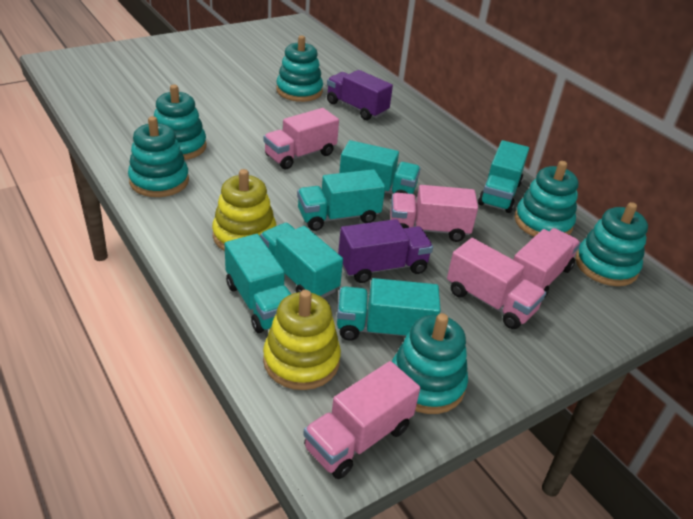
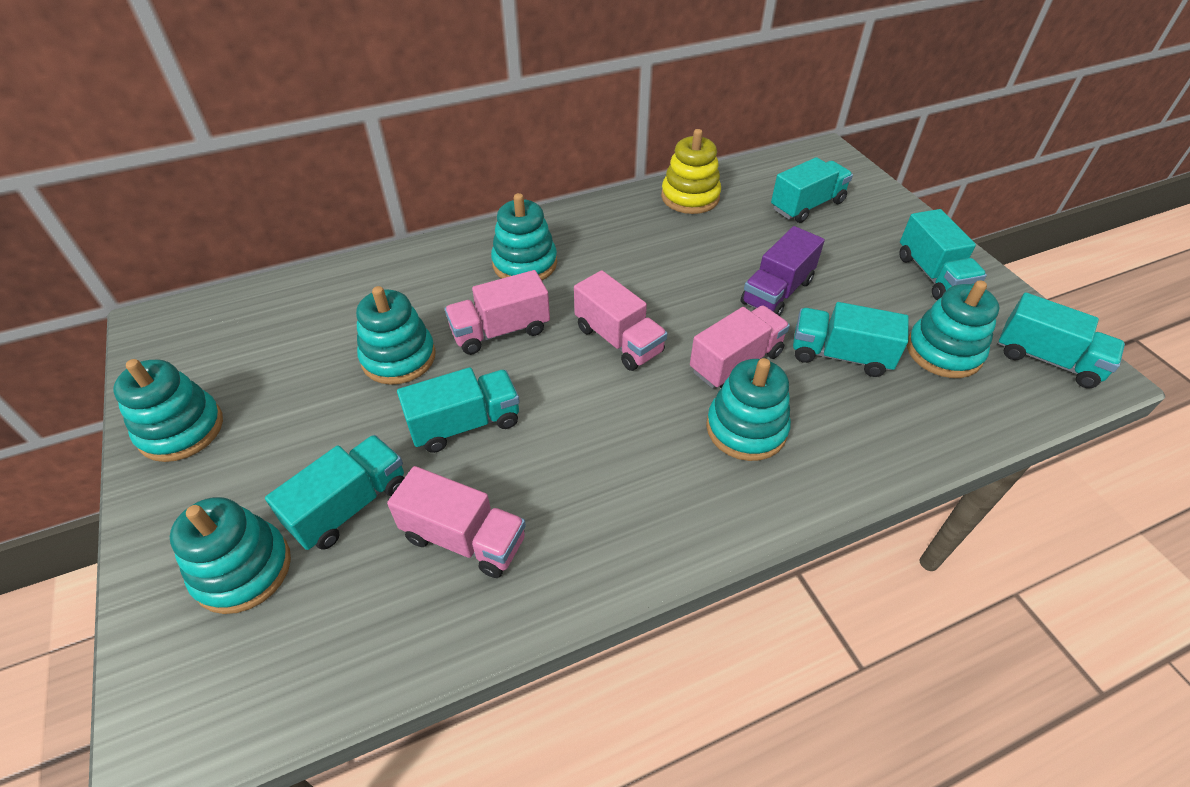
pink truck: [263,108,339,170] [303,361,420,479] [390,185,478,242] [447,238,546,329] [513,228,580,297] = 5 -> [387,466,526,578] [445,270,550,355] [574,270,668,371] [690,305,790,388] = 4
purple truck: [327,70,393,120] [338,219,433,283] = 2 -> [741,226,825,316] = 1
yellow stacking toy: [212,169,277,251] [263,290,341,390] = 2 -> [661,129,721,214] = 1

